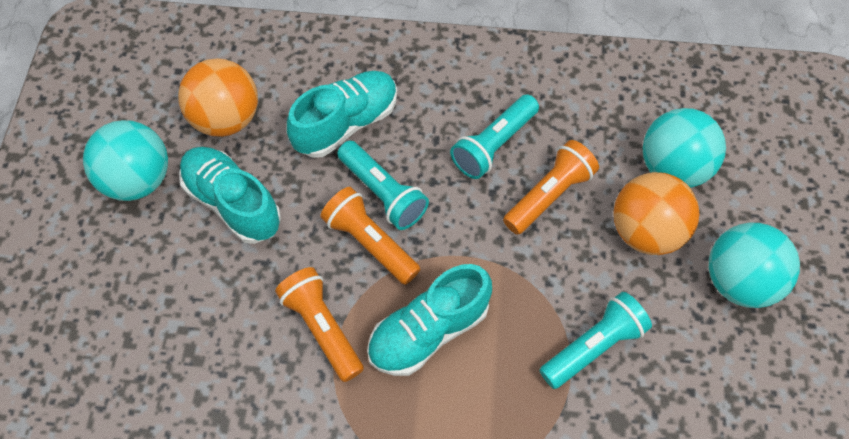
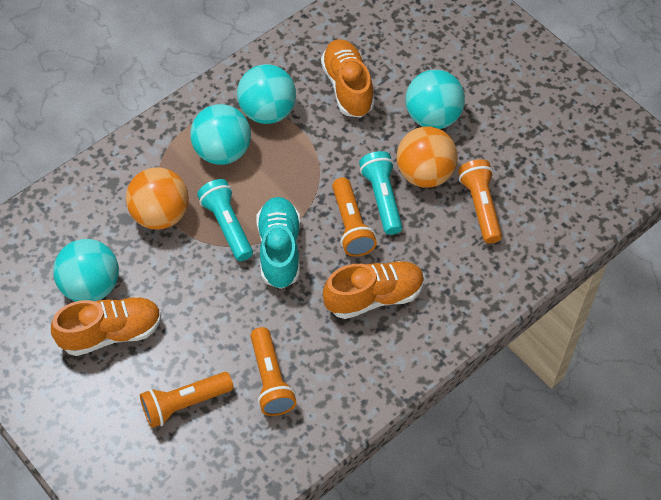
orange flashlight: [275,267,364,382] [320,187,420,285] [503,140,599,235] = 3 -> [140,372,234,428] [250,327,297,416] [332,177,377,257] [458,159,502,244] = 4
orange shoe: none = 0 -> [51,297,162,356] [321,39,374,118] [323,261,424,319] = 3
turquoise ball: [83,120,168,201] [643,108,726,188] [709,223,800,308] = 3 -> [53,239,119,302] [190,104,251,165] [237,64,296,124] [406,70,465,129] = 4
turquoise flashlight: [337,141,429,230] [450,94,539,179] [539,292,652,389] = 3 -> [197,179,253,261] [359,151,402,235] = 2
turquoise shoe: [179,147,281,244] [287,71,397,158] [367,264,492,376] = 3 -> [256,197,300,289] = 1

